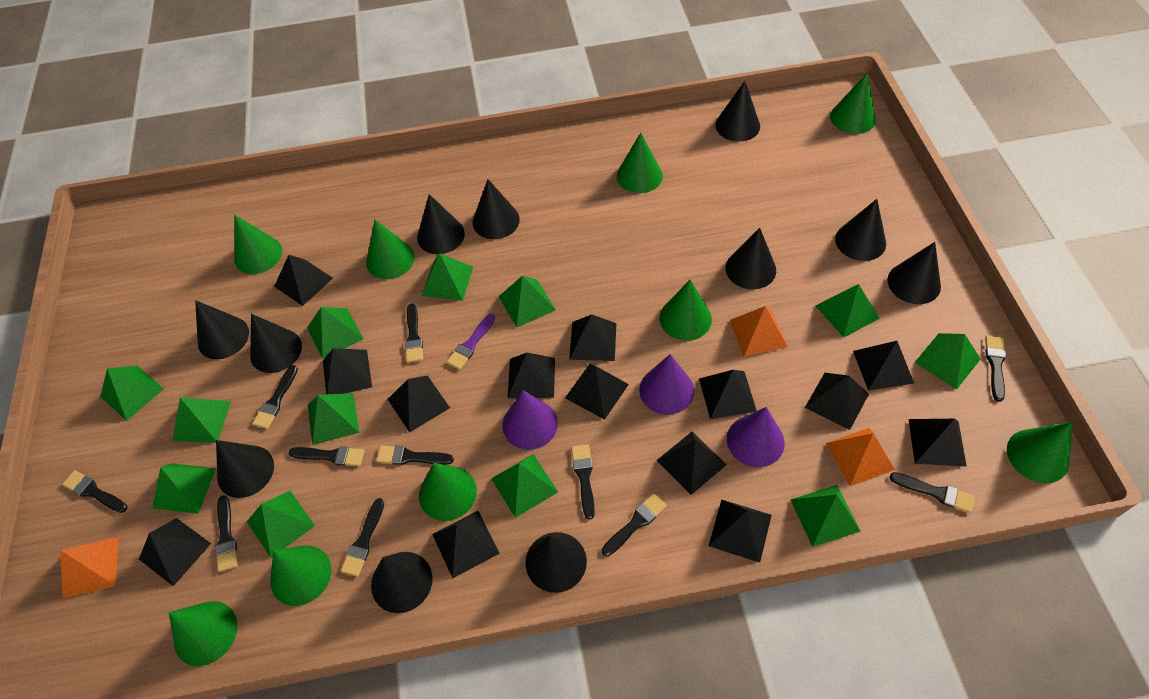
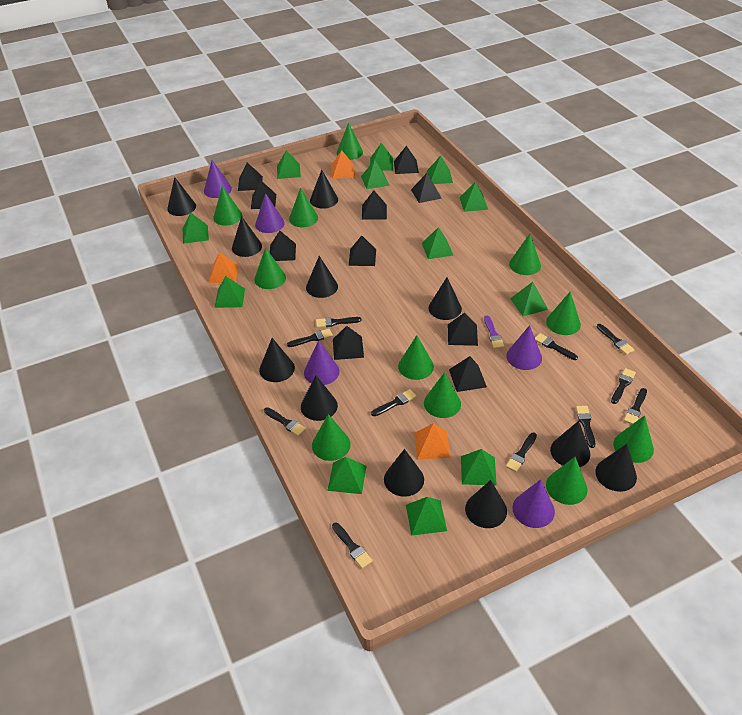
black pyramid: [139,518,211,586] [274,255,333,306] [323,348,372,394] [388,375,450,433] [432,511,500,578] [508,353,555,398] [565,364,629,420] [569,315,616,361] [657,432,726,495] [699,370,757,419] [709,499,772,563] [805,373,869,430] [853,341,914,391] [908,419,967,467] = 14 -> [238,163,263,191] [251,180,276,209] [270,231,296,261] [333,326,364,360] [348,235,376,266] [362,191,387,220] [394,146,419,174] [411,173,442,203] [448,313,478,346] [449,356,487,392] = 10
green cone: [169,601,237,666] [234,215,282,274] [270,546,331,606] [366,220,415,279] [419,463,477,521] [616,133,663,193] [659,280,712,341] [830,73,876,134] [1007,422,1072,483] = 9 -> [213,186,242,226] [254,247,286,289] [289,188,318,227] [312,414,351,461] [337,123,363,160] [398,335,434,380] [424,372,461,418] [509,234,541,275] [546,292,581,335] [546,457,588,505] [613,415,654,463] = 11
purple cone: [502,390,558,450] [639,354,694,415] [727,407,785,467] = 3 -> [204,160,232,198] [255,193,285,233] [304,340,339,385] [506,325,542,370] [512,479,555,528] = 5

